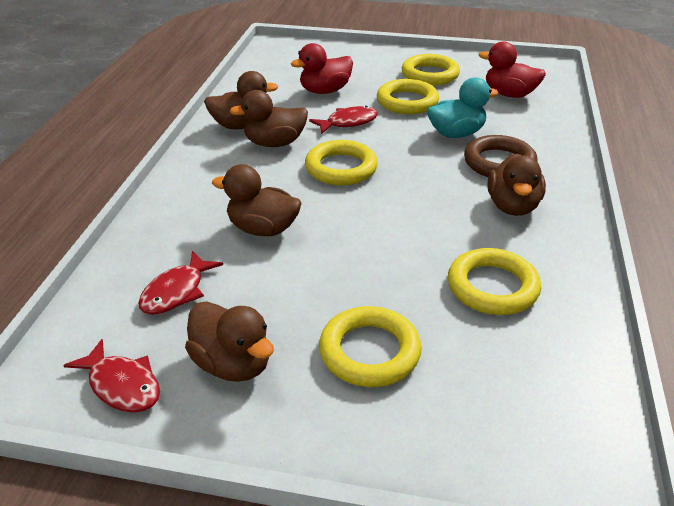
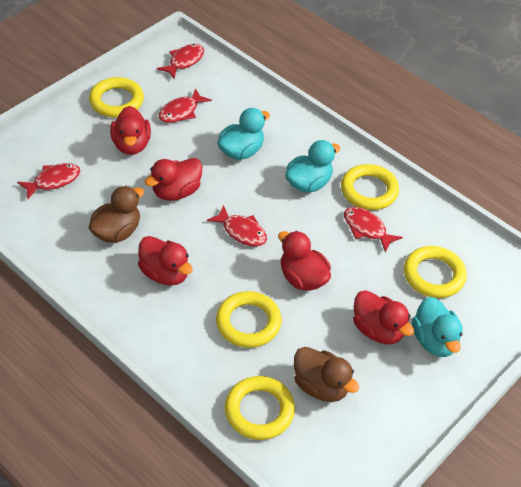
brown duck: [185,301,274,382] [204,71,278,129] [212,164,301,236] [230,90,308,147] [488,153,546,216] = 5 -> [89,186,144,243] [294,347,359,402] = 2
brown ring: [464,135,538,177] = 1 -> none = 0
red duck: [291,43,353,94] [479,41,546,98] = 2 -> [110,106,151,155] [138,236,193,286] [145,158,202,201] [278,231,331,291] [353,290,414,344] = 5
red fish: [63,339,160,413] [138,251,223,315] [309,106,378,134] = 3 -> [17,163,80,199] [157,44,204,79] [159,88,212,123] [207,205,267,246] [344,207,403,252] = 5
turquoise duck: [427,77,498,138] = 1 -> [217,108,270,160] [285,140,340,193] [412,297,463,357] = 3

